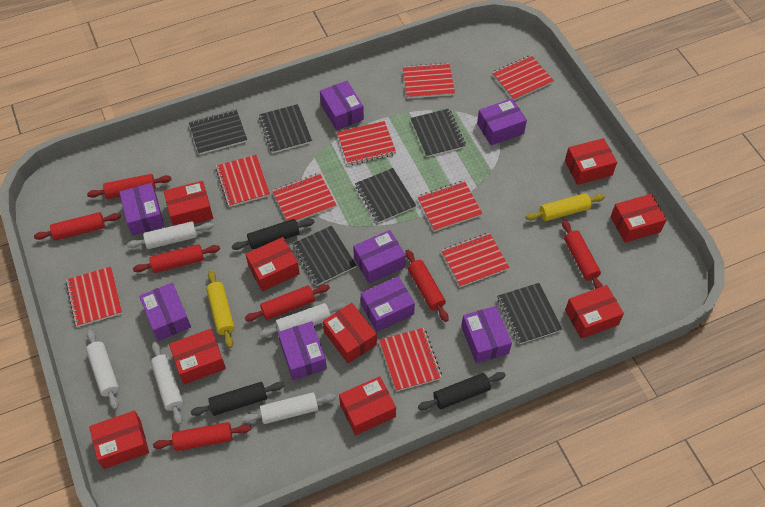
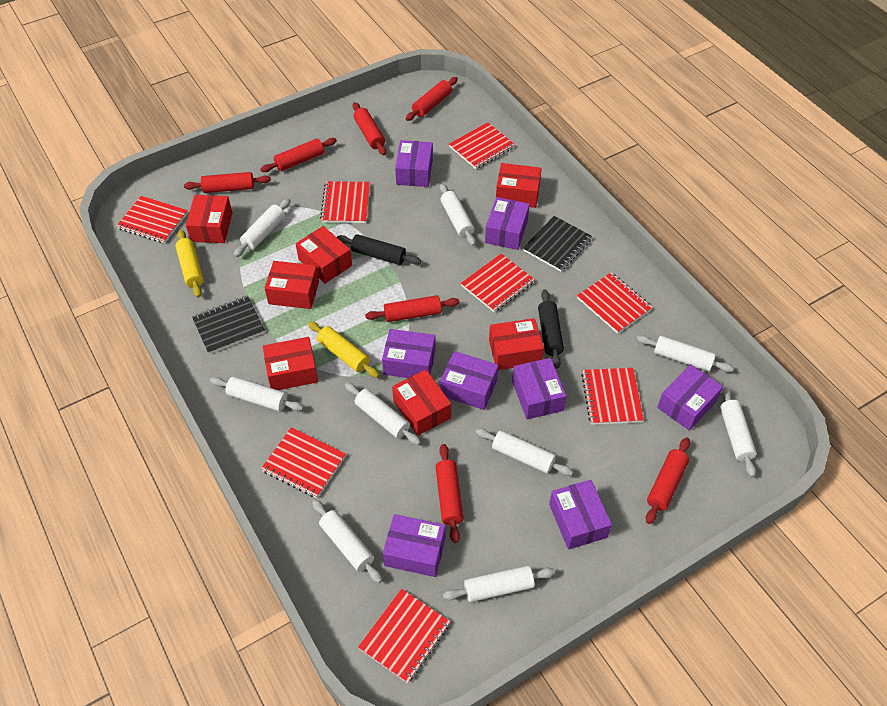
black notebook: [189,109,247,155] [259,104,312,153] [292,226,357,286] [355,168,417,223] [411,109,466,157] [497,283,562,344] = 6 -> [192,296,265,354] [523,216,592,272] = 2
black rolling pin: [191,382,284,416] [232,219,314,250] [418,372,506,410] = 3 -> [337,234,421,265] [538,290,564,369] = 2
red box: [89,411,149,469] [164,181,213,226] [169,329,226,385] [245,237,300,291] [323,303,377,363] [339,376,396,435] [565,138,617,185] [565,285,624,339] [611,194,667,243] = 9 -> [186,195,232,243] [263,337,318,390] [265,261,319,309] [296,226,352,284] [392,369,451,436] [489,318,544,370] [496,163,542,208] = 7
red notebook: [66,267,122,327] [216,155,270,207] [272,173,336,222] [337,121,396,165] [379,328,442,392] [403,62,455,99] [417,181,483,232] [441,233,509,287] [492,55,554,100] = 9 -> [117,196,188,243] [261,427,346,498] [320,181,370,223] [358,589,450,683] [449,122,515,169] [461,254,535,312] [577,273,653,334] [581,368,644,425] = 8
white rolling pin: [86,330,119,410] [127,221,213,249] [151,342,183,425] [241,392,336,424] [259,303,346,337] = 5 -> [210,377,304,411] [234,198,291,257] [312,500,382,583] [345,383,421,445] [440,184,476,246] [443,566,555,602] [476,428,573,476] [637,335,734,372] [720,386,757,477] = 9

